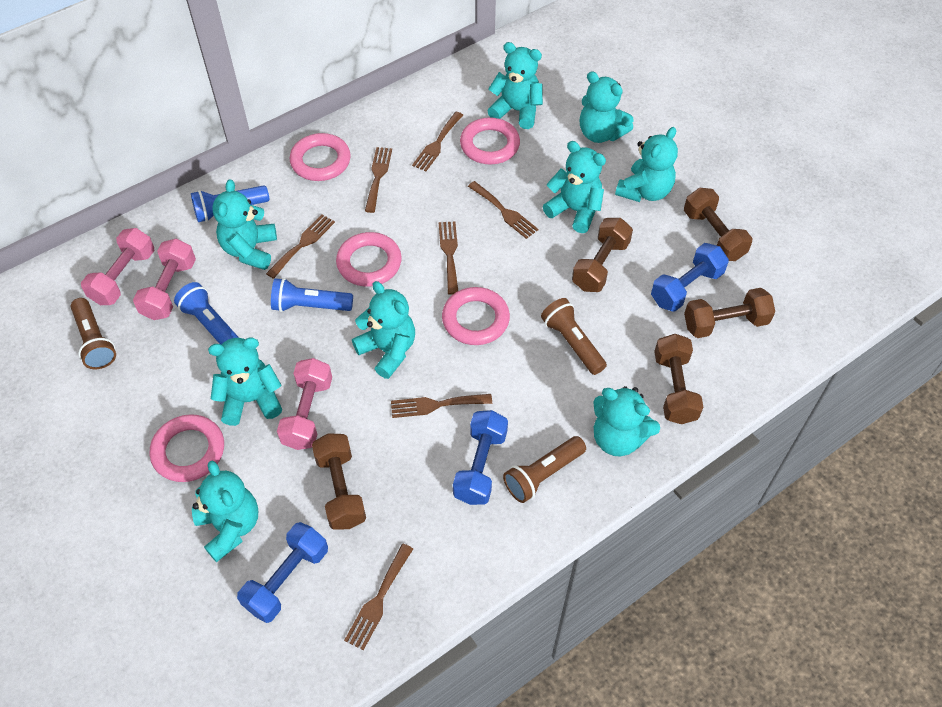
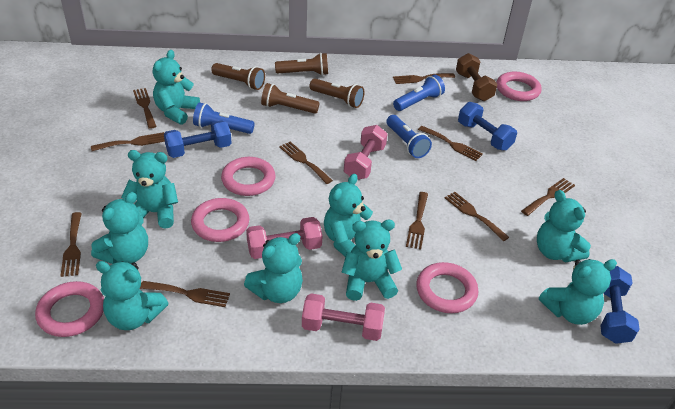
brown dumbbell: [312,433,366,530] [572,218,633,292] [654,334,703,424] [684,188,752,261] [684,288,775,338] = 5 -> [456,53,497,101] = 1
brown flashlight: [71,298,116,369] [503,436,586,503] [541,298,607,375] = 3 -> [211,63,265,90] [261,83,320,114] [275,53,328,76] [310,79,364,108] = 4
brown fork: [266,214,335,279] [344,544,413,650] [365,147,392,213] [391,394,492,418] [412,112,463,171] [439,221,458,295] [468,181,538,239] = 7 -> [61,212,82,277] [91,132,165,151] [133,88,157,129] [140,281,230,307] [279,142,333,184] [393,73,455,84] [406,192,428,250] [418,126,483,161] [445,192,509,241] [521,178,575,216] = 10

